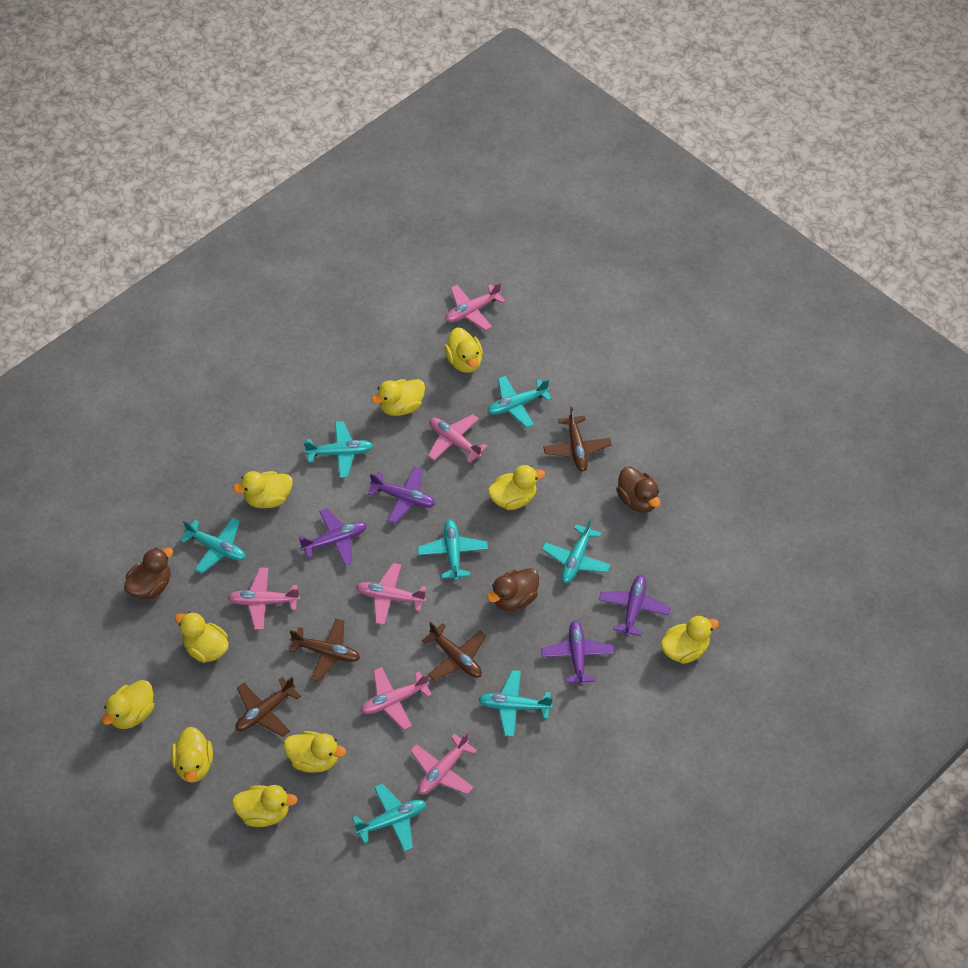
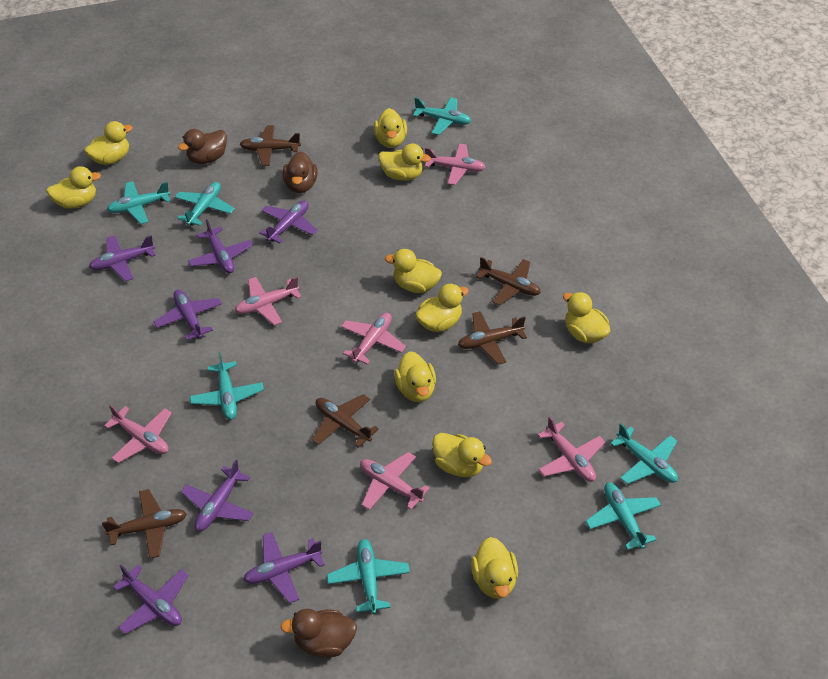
brown plane: [235,677,301,737] [289,618,360,682] [422,622,486,681] [543,407,612,472] = 4 -> [102,489,187,559] [240,125,301,166] [312,394,379,448] [458,311,527,365] [476,257,541,305] = 5
purple plane: [298,508,367,566] [368,467,435,523] [541,621,614,686] [599,575,671,637] = 4 -> [89,235,156,282] [113,564,189,634] [154,290,222,340] [181,460,254,531] [188,219,253,274] [243,532,325,603] [259,201,318,243] = 7

